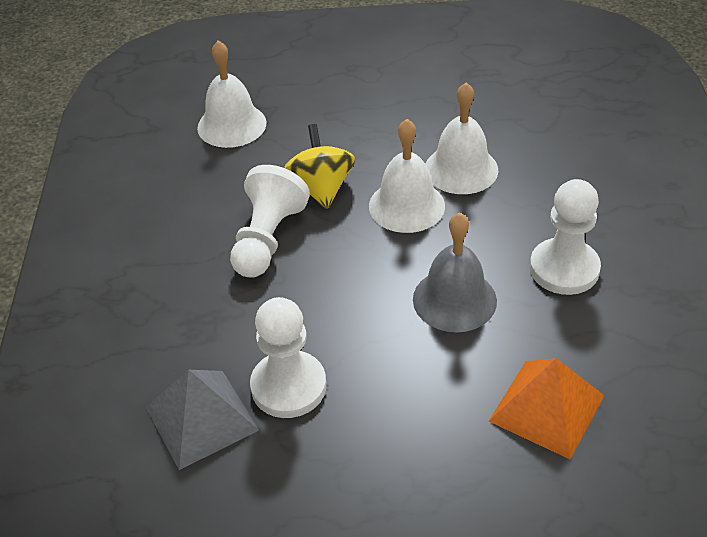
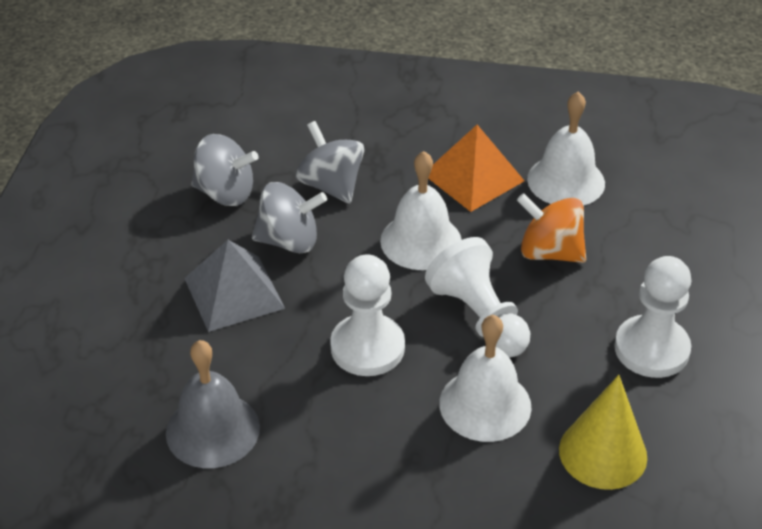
grey spinning top: none = 0 -> [191,134,258,206] [252,182,327,253] [296,121,364,204] = 3
orange spinning top: none = 0 -> [517,193,586,263] = 1
yellow cone: none = 0 -> [559,375,647,490] = 1
yellow spinning top: [284,124,355,209] = 1 -> none = 0

